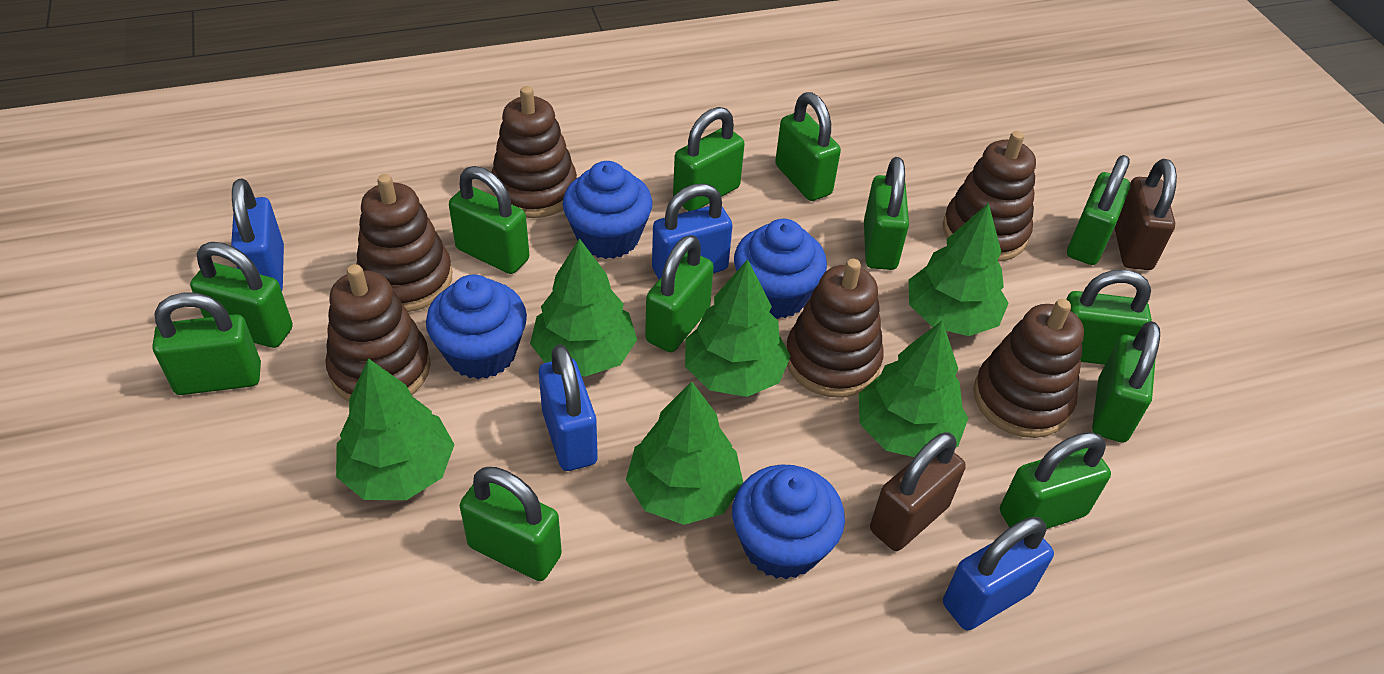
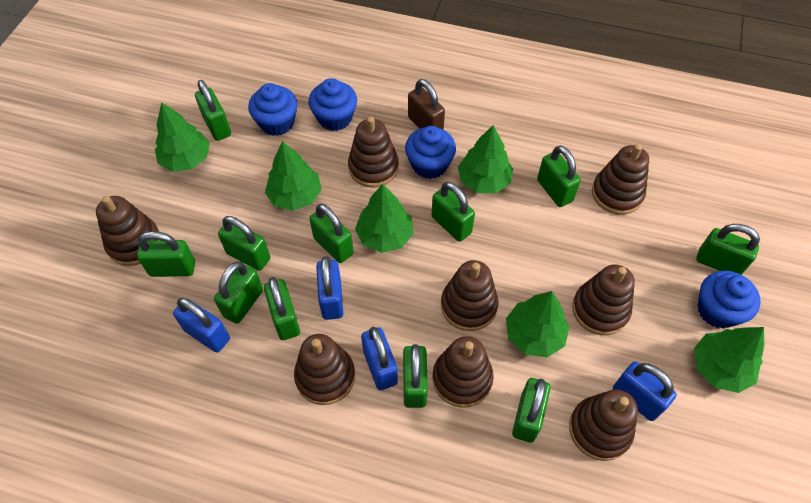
brown padlock: [870,432,966,551] [1114,159,1177,270] = 2 -> [408,79,445,130] = 1
brown stacking toy: [326,264,431,401] [356,174,452,312] [492,86,577,218] [786,259,883,398] [943,131,1036,261] [973,299,1084,438] = 6 -> [96,196,160,266] [294,334,355,405] [348,116,399,187] [432,336,494,408] [441,260,499,331] [569,390,638,461] [572,265,635,335] [592,144,649,215] = 8
green padlock: [153,292,261,395] [190,242,293,348] [449,166,529,274] [460,467,562,581] [645,235,714,352] [673,107,745,211] [775,92,841,201] [864,157,909,270] [1000,432,1111,529] [1066,270,1152,365] [1067,155,1130,265] [1092,321,1160,443] = 12 -> [137,231,195,277] [195,80,231,141] [214,262,263,324] [218,216,270,271] [264,277,300,340] [309,204,354,263] [403,344,428,408] [431,182,475,242] [512,378,551,443] [537,145,581,207] [696,224,760,275] = 11

